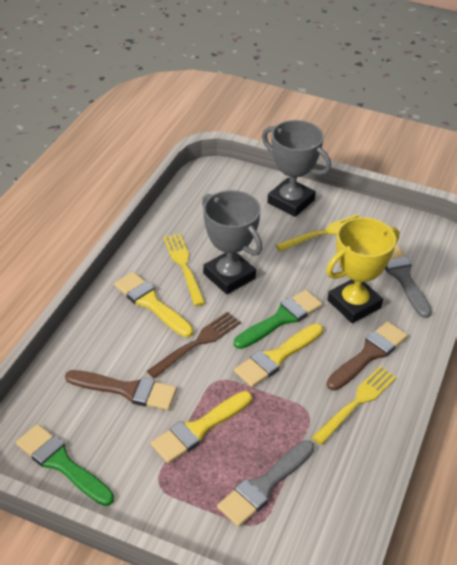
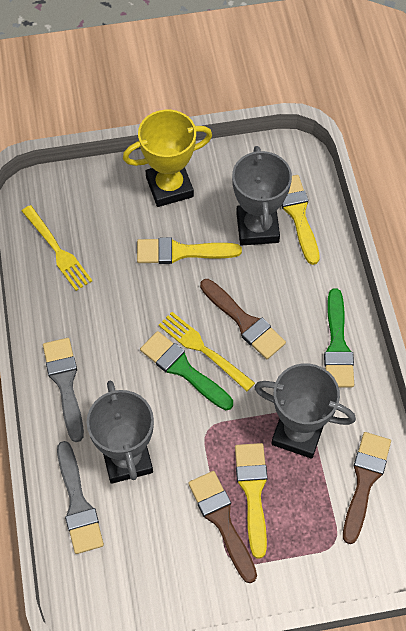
brown brush: [65,370,177,410] [327,321,408,391] = 2 -> [188,471,257,583] [200,279,286,359] [343,432,391,544] = 3
brown fork: [147,312,241,378] = 1 -> none = 0
grey trophy: [202,190,262,294] [262,120,331,217] = 2 -> [87,380,154,484] [232,146,292,246] [254,363,356,459] = 3
yellow fork: [163,234,205,306] [276,214,359,252] [312,366,397,445] = 3 -> [22,205,92,291] [158,312,255,391] = 2

